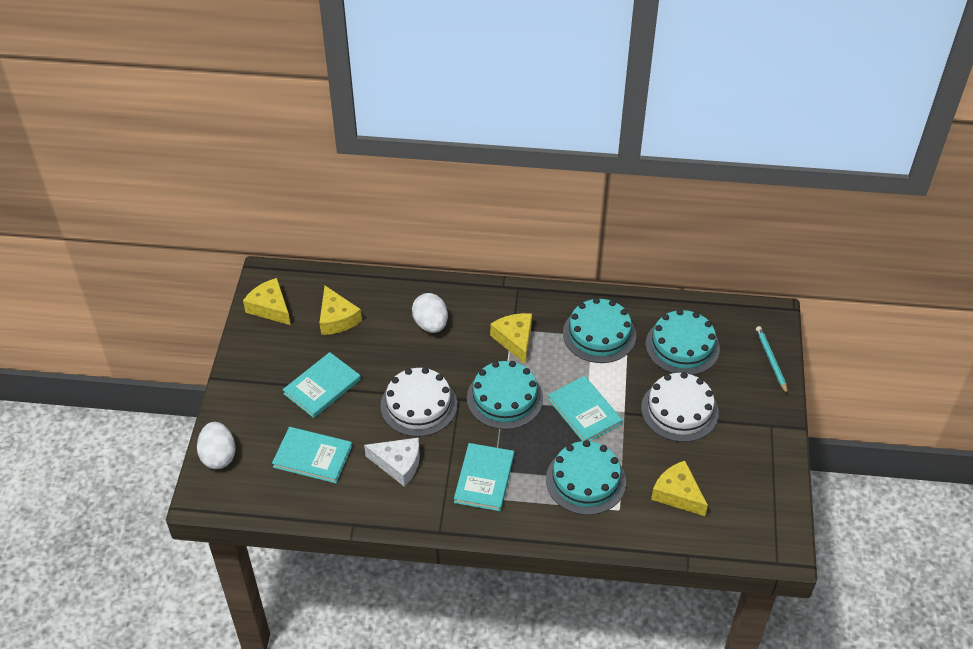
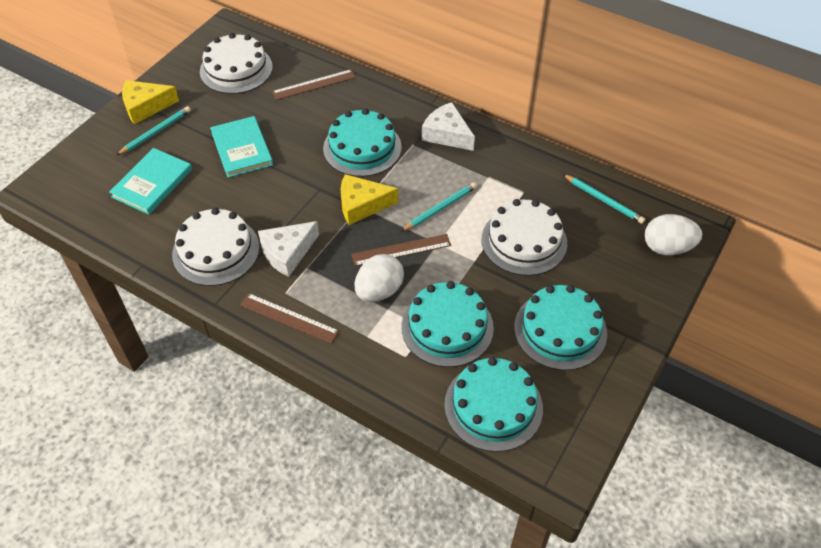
brown ruler: none = 0 -> [240,293,339,344] [272,69,356,100] [351,234,451,266] = 3
turquoise book: [272,427,352,483] [283,352,361,418] [454,443,514,511] [548,376,623,441] = 4 -> [109,148,192,215] [210,116,273,178] = 2
turquoise pencil: [756,326,788,395] = 1 -> [116,106,191,156] [401,183,477,232] [563,174,645,224] = 3
white cake: [380,367,457,437] [641,372,719,442] = 2 -> [172,208,260,286] [200,33,273,94] [482,199,567,276] = 3
white cheese: [364,437,420,487] = 1 -> [258,221,319,277] [422,102,475,151] = 2
yellow cheese: [243,278,291,325] [320,285,362,335] [490,313,532,364] [651,461,708,516] = 4 -> [122,80,179,124] [341,174,398,225] = 2

